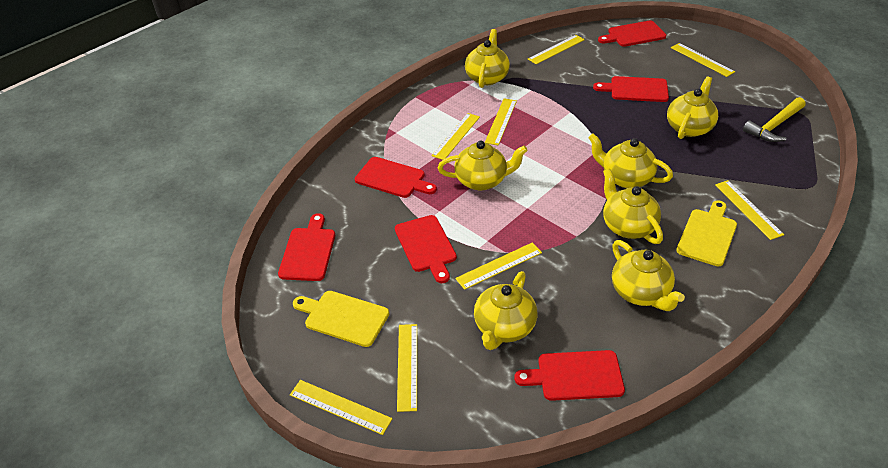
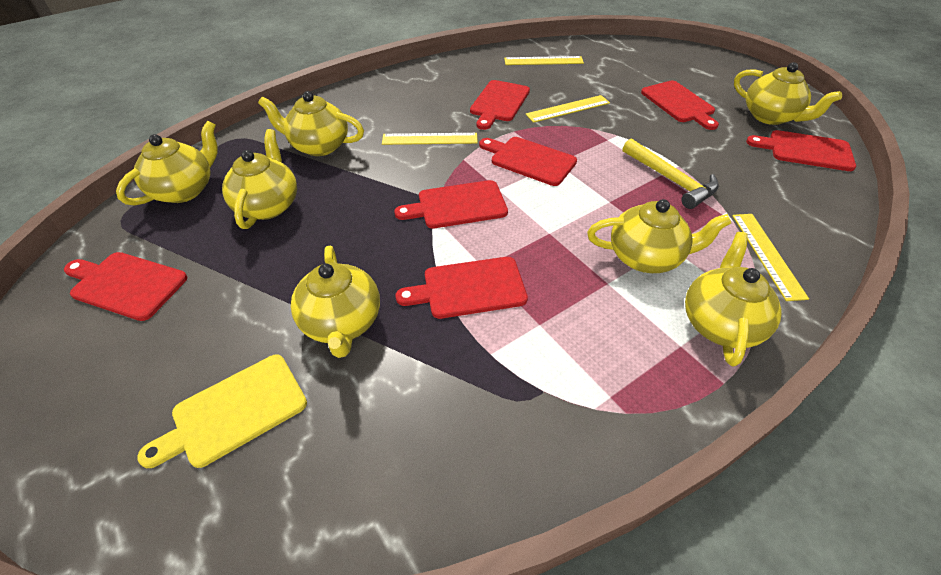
red cutting board: [278,213,335,281] [355,157,437,198] [395,215,457,283] [514,350,625,401] [593,76,669,102] [598,20,666,47] = 6 -> [64,252,187,321] [394,180,508,229] [395,257,528,319] [470,80,530,130] [479,137,577,186] [641,81,719,130] [746,130,856,171] = 7
yellow cutting board: [293,291,389,347] [676,201,737,266] = 2 -> [137,355,307,468] = 1
yellow ruler: [290,380,392,435] [397,324,417,412] [431,113,480,160] [455,242,542,290] [485,98,517,145] [528,35,585,64] [671,43,735,77] [715,180,784,240] = 8 -> [382,133,478,145] [504,56,584,65] [525,95,610,123] [732,214,809,301] = 4

